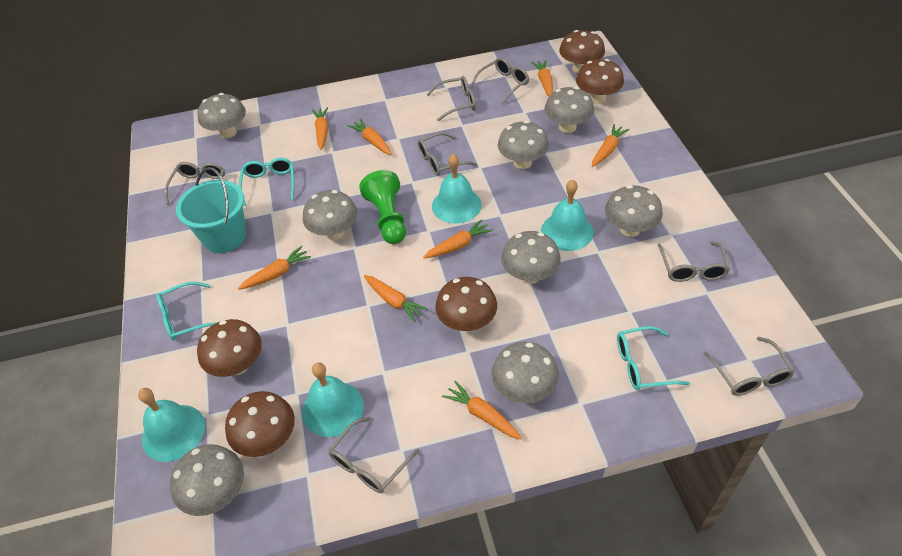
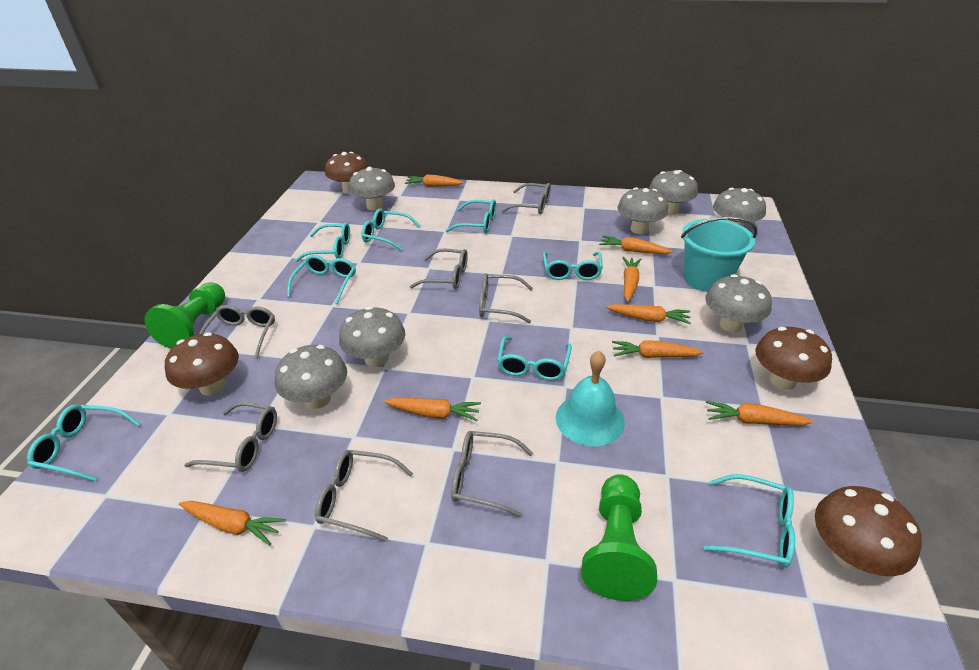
brown mushroom: [197,319,262,377] [225,391,295,457] [435,277,497,332] [559,30,605,73] [576,59,624,104] = 5 -> [165,332,239,396] [325,152,368,194] [756,327,832,390] [815,486,922,576] = 4
green pawn: [359,170,406,244] = 1 -> [144,282,225,349] [581,474,657,601] = 2
grey mushroom: [170,444,244,516] [197,93,246,138] [303,190,357,240] [491,342,559,403] [498,121,549,169] [501,231,561,284] [544,87,594,133] [605,185,663,237] = 8 -> [275,345,347,409] [339,306,405,367] [349,167,395,210] [618,187,669,234] [649,170,698,215] [705,274,772,332] [713,188,766,227] = 7
turquoise bell: [138,388,205,462] [302,362,364,437] [432,154,482,224] [541,179,594,251] = 4 -> [556,351,625,446] = 1
turquoise glasses: [156,282,216,341] [239,158,294,206] [617,326,690,390] = 3 -> [27,404,141,481] [287,255,356,304] [296,223,350,262] [362,208,421,251] [445,199,496,233] [497,336,572,380] [543,251,603,280] [704,474,795,567] = 8

